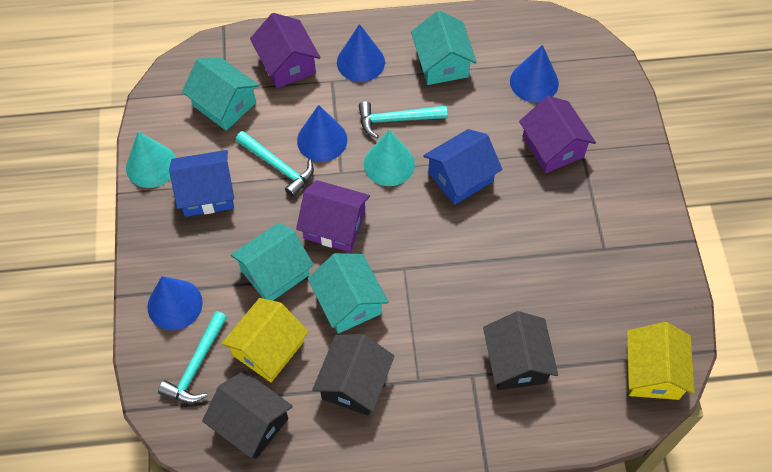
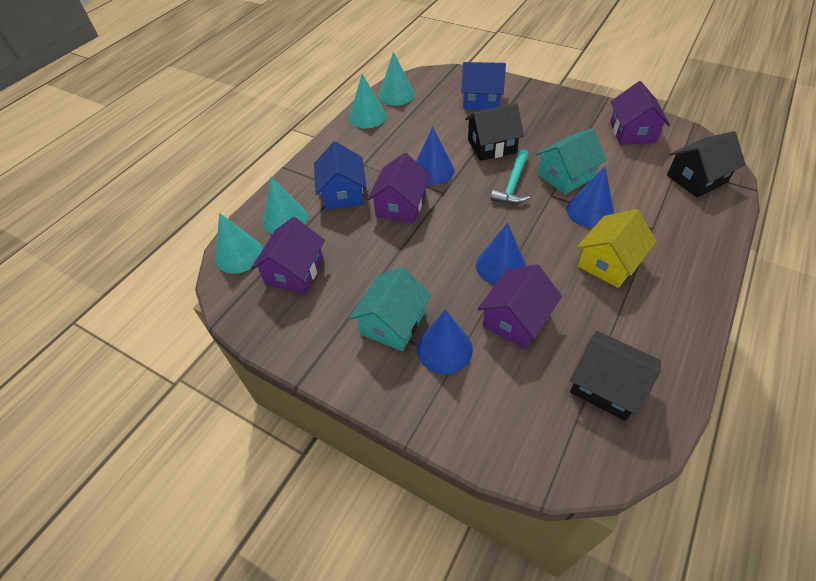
purple house: [250,13,321,88] [296,180,370,252] [519,96,596,173] = 3 -> [251,217,325,294] [367,153,431,224] [477,264,562,349] [610,81,670,145] = 4
turquoise cone: [126,132,176,188] [364,130,415,186] = 2 -> [216,213,263,274] [263,177,308,234] [349,74,386,128] [379,52,415,106] = 4
turquoise hammer: [158,311,227,403] [236,131,314,197] [359,101,447,138] = 3 -> [491,149,530,204] = 1
turquoise house: [182,57,259,130] [231,223,314,301] [307,253,389,334] [411,10,477,85] = 4 -> [349,267,431,351] [536,128,607,195] = 2
yellow house: [221,298,309,382] [627,322,695,400] = 2 -> [577,209,657,288] = 1

